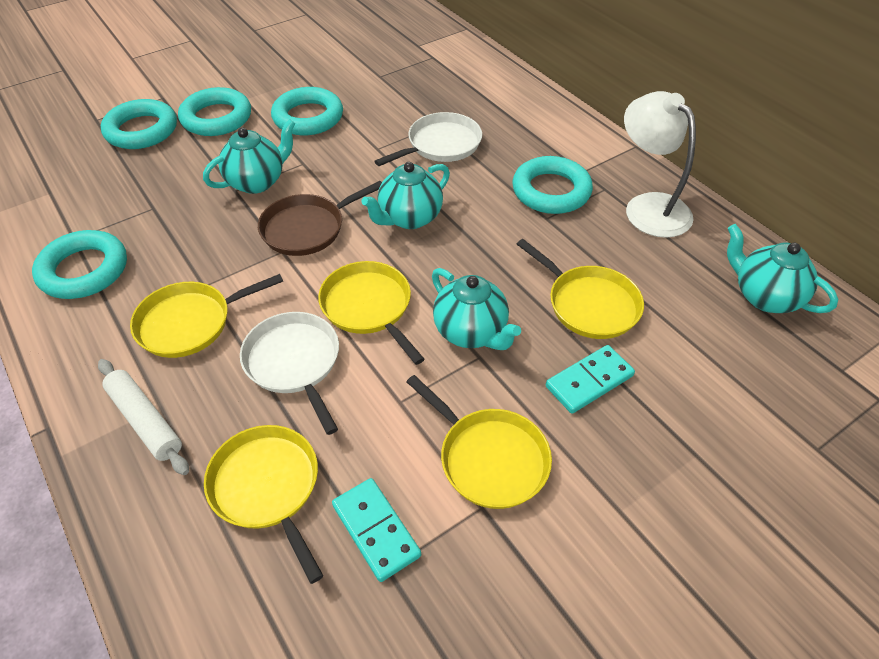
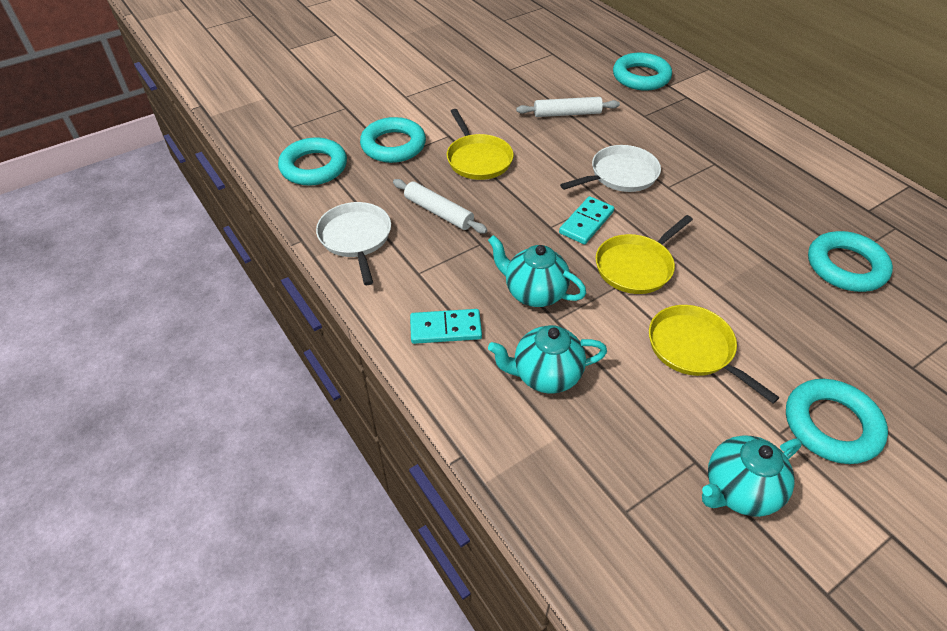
brown pan: [258,181,382,256] = 1 -> none = 0
turquoise teapot: [203,119,296,194] [361,162,450,229] [432,268,521,350] [727,224,838,313] = 4 -> [488,235,586,307] [488,325,607,393] [702,435,802,517] = 3
white lamp: [624,91,696,238] = 1 -> none = 0
white rolling pin: [98,359,189,475] = 1 -> [393,179,488,233] [516,97,620,117] = 2
yellow pan: [130,274,283,358] [204,425,323,584] [318,261,425,365] [406,375,552,509] [517,239,644,339] = 5 -> [447,109,514,180] [595,215,693,294] [649,305,779,403] = 3

